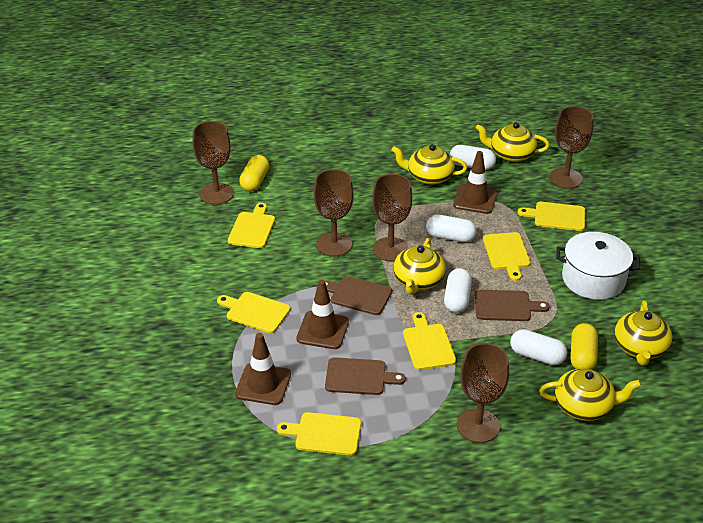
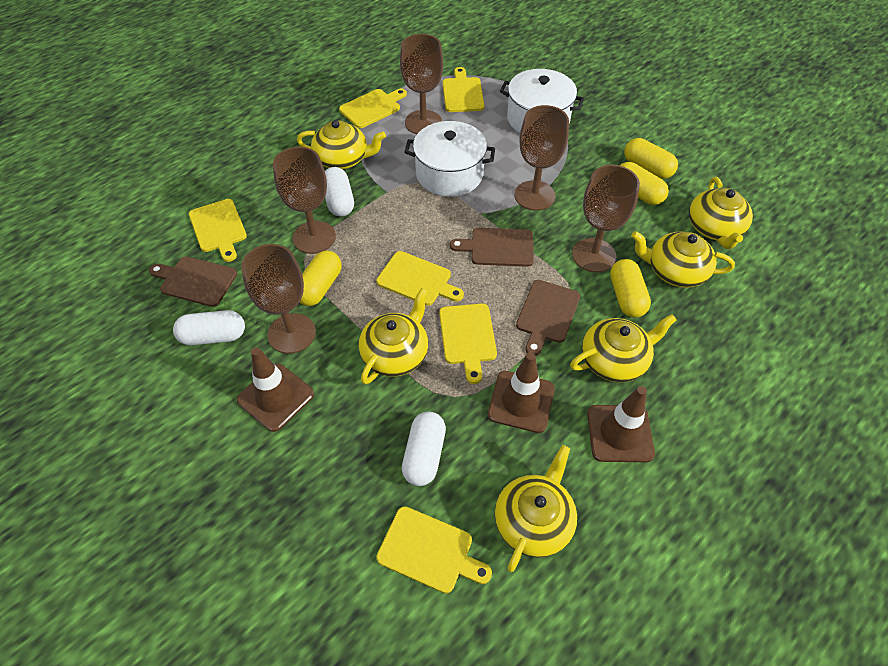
white capsule: [426,215,477,242] [444,268,472,313] [450,145,496,170] [510,329,567,365] = 4 -> [173,310,245,345] [325,167,354,216] [402,412,446,486] = 3
white pot: [556,232,640,300] = 1 -> [404,121,495,197] [500,69,584,133] = 2
yellow capsule: [239,155,269,191] [570,323,598,370] = 2 -> [299,251,342,306] [610,259,651,318] [620,162,669,205] [624,138,678,179] = 4
yellow teapot: [392,144,467,185] [393,238,446,295] [476,122,550,162] [539,368,641,421] [614,301,672,366] = 5 -> [297,120,386,169] [359,288,428,384] [495,445,577,572] [570,314,677,383] [631,231,735,288] [689,177,753,249] = 6

